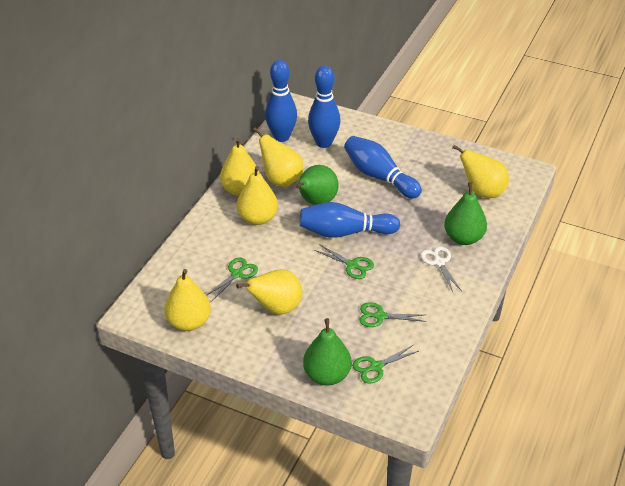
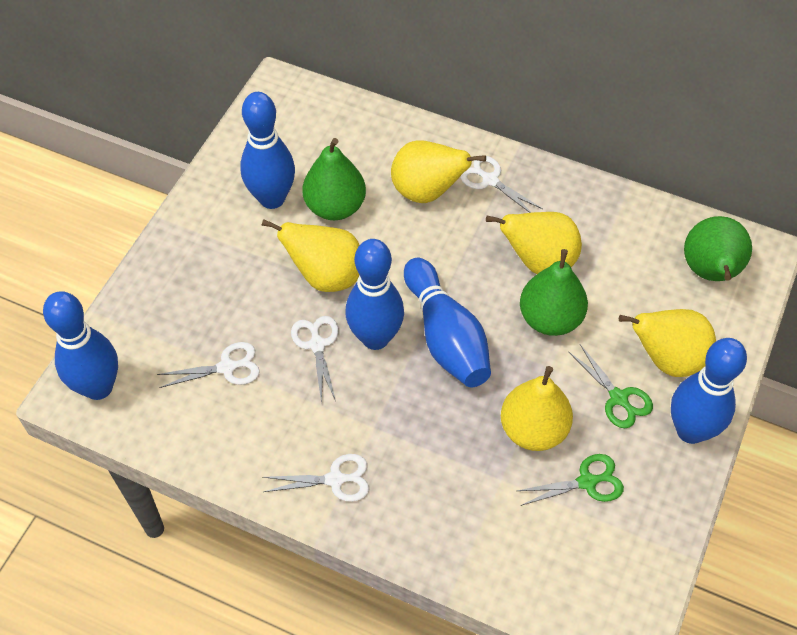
blue bowling pin: [265,60,297,142] [300,202,400,238] [308,65,341,148] [344,136,422,199] = 4 -> [43,291,118,400] [240,92,295,209] [345,239,404,350] [404,258,491,387] [671,338,747,444] = 5
green scissors: [206,258,258,301] [314,244,374,279] [352,345,419,384] [359,302,426,327] = 4 -> [517,454,624,506] [569,344,653,428] = 2
white scissors: [421,246,461,292] = 1 -> [157,342,260,388] [263,454,369,502] [291,316,339,404] [460,156,543,213] = 4
yellow pear: [164,269,211,331] [220,138,260,196] [236,269,303,315] [237,166,278,225] [253,127,303,187] [452,145,509,198] = 6 -> [261,219,360,292] [391,140,486,203] [486,212,582,274] [501,366,573,451] [619,309,716,377] = 5

